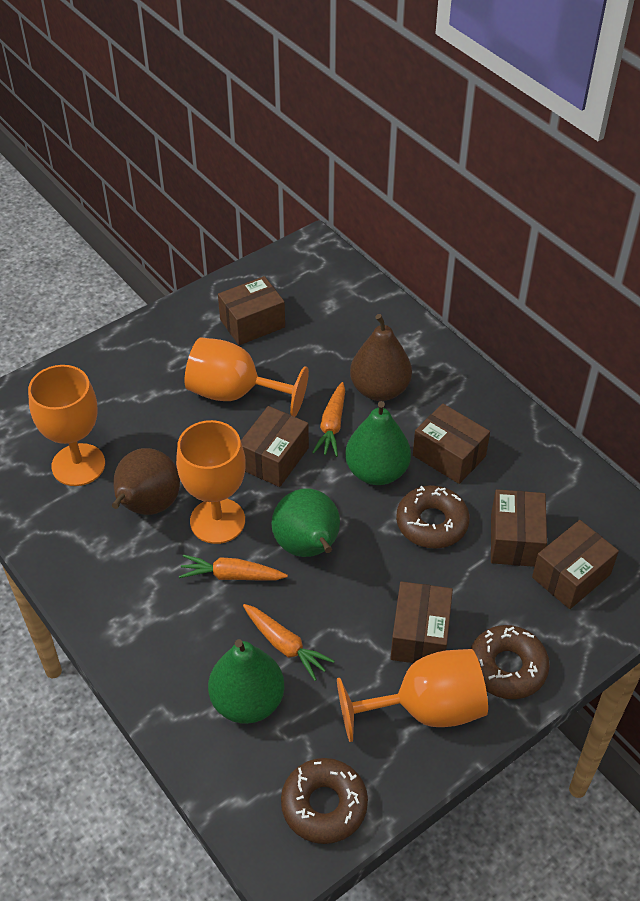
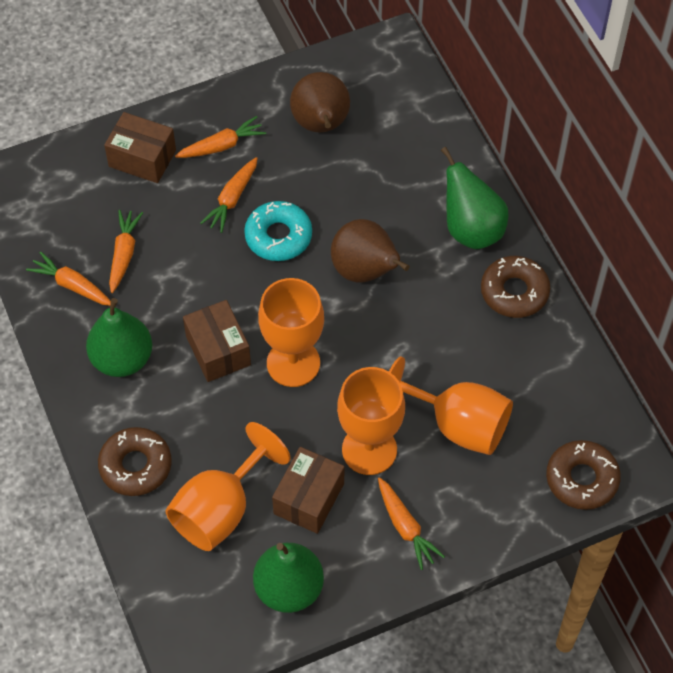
brown box: [218,276,285,345] [241,406,309,487] [390,581,453,663] [413,404,490,484] [491,489,547,567] [532,520,619,609] = 6 -> [104,112,176,183] [183,300,251,382] [272,447,344,534] = 3
orange carrot: [179,555,288,580] [243,604,334,681] [312,382,345,457] = 3 -> [26,252,111,306] [109,210,143,293] [175,116,266,158] [200,157,258,233] [378,477,445,570] = 5
turquoise donut: none = 0 -> [244,201,312,261] = 1

